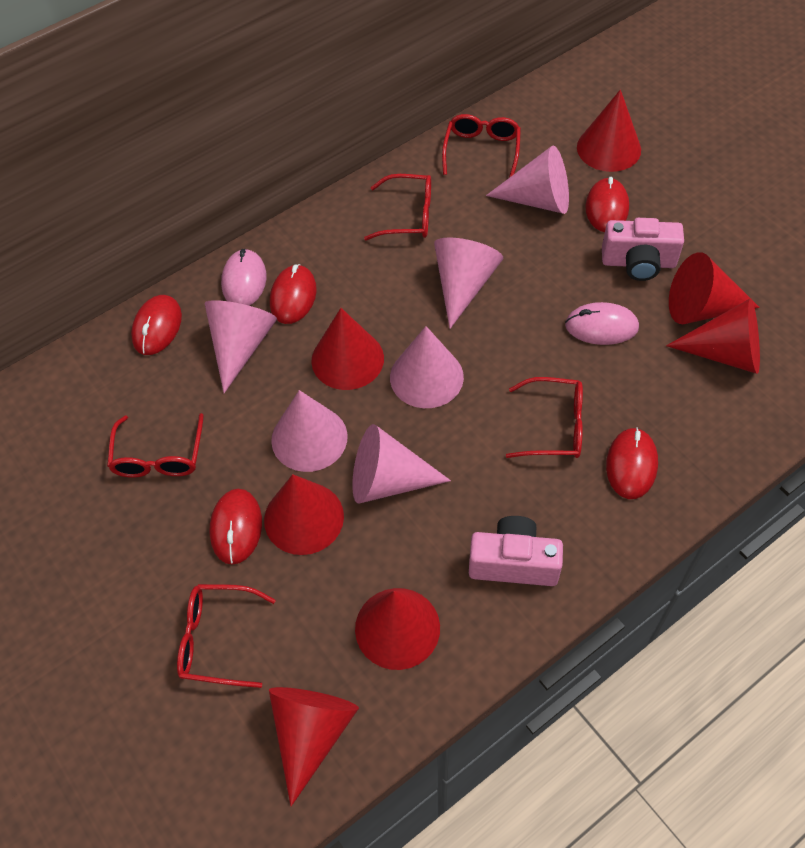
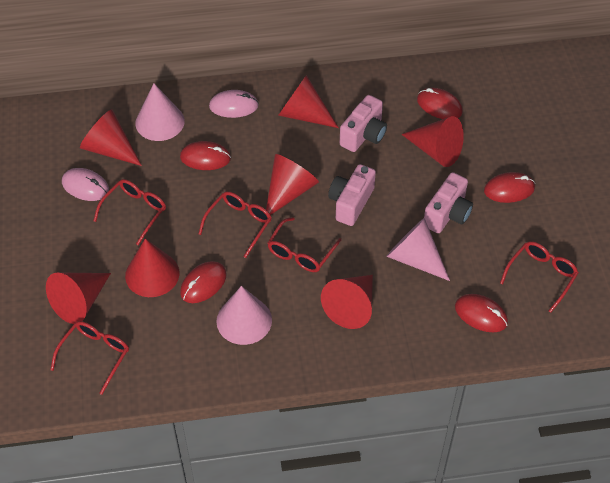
pink camera: [469,516,563,586] [602,218,684,281] = 2 -> [328,164,376,226] [340,95,387,152] [424,172,473,233] = 3
pink cone: [204,300,277,393] [271,390,348,472] [352,424,451,503] [390,326,464,408] [434,238,503,329] [486,146,569,214] = 6 -> [135,84,185,141] [216,286,272,345] [386,218,450,281] = 3

